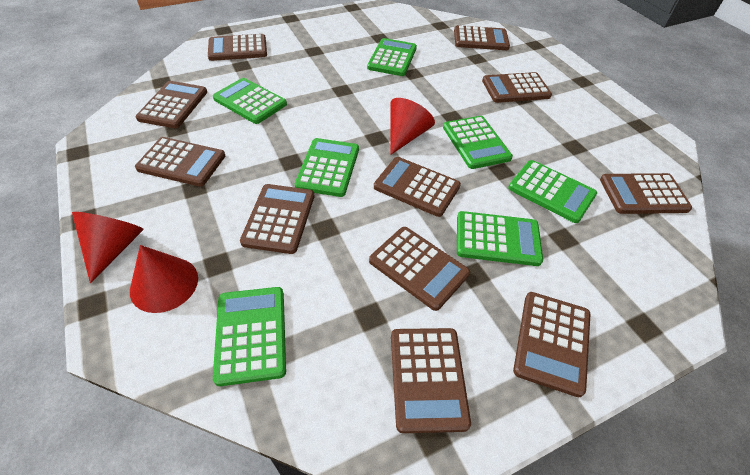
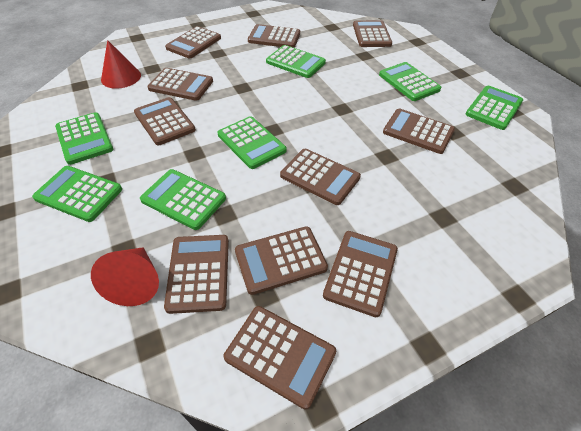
red cone: [72,212,144,283] [130,245,198,313] [390,98,435,155] = 3 -> [91,247,159,306] [101,40,141,89] = 2

